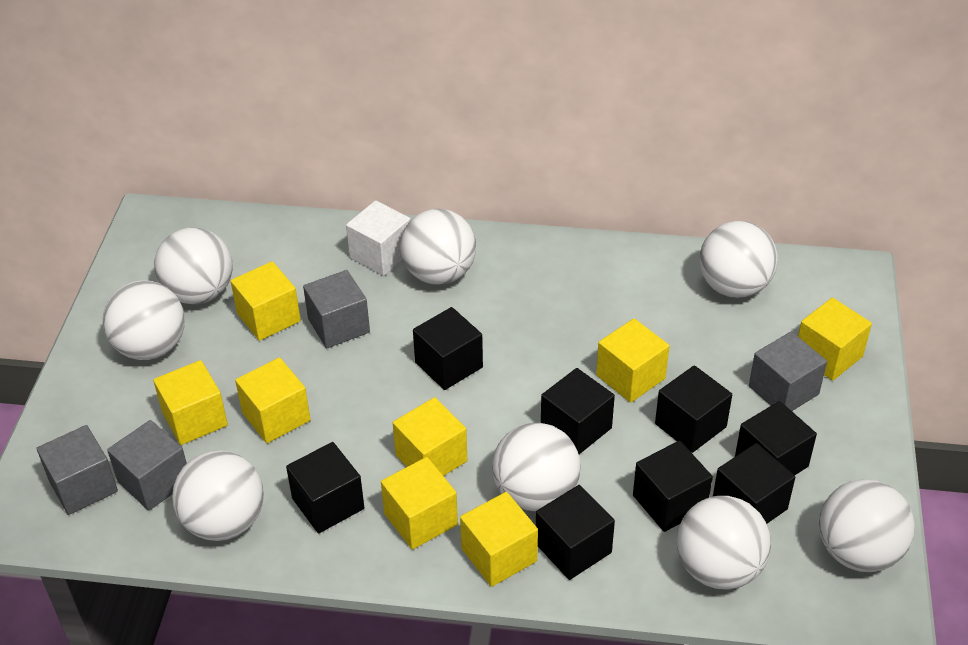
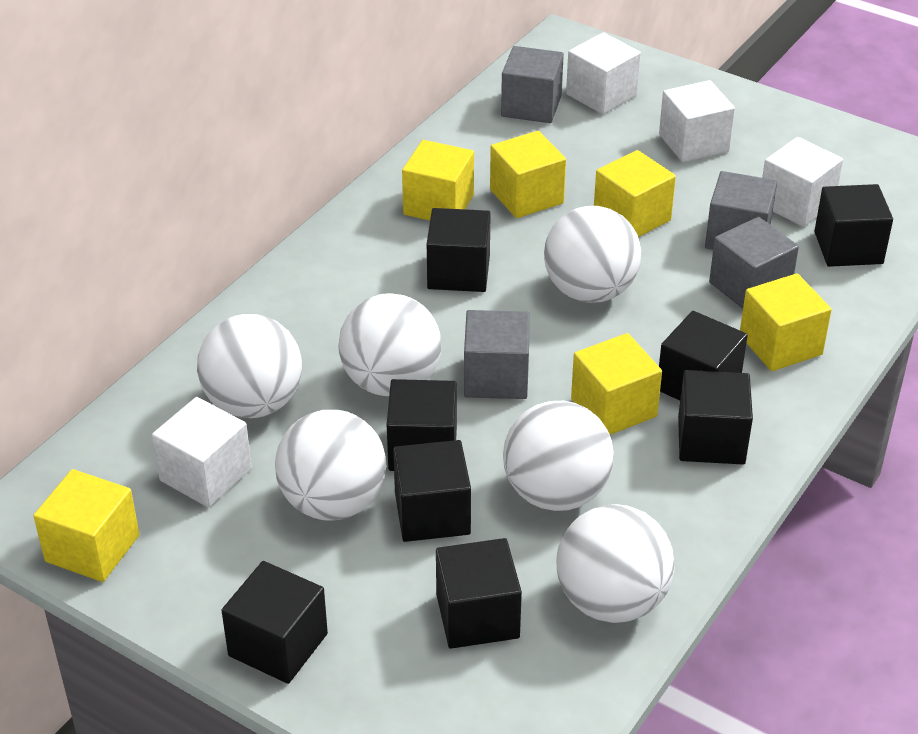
white ball: [103,280,185,360] [154,227,233,304] [172,450,264,541] [400,209,476,285] [492,423,581,511] [677,496,771,590] [699,221,778,298] [819,479,915,572] = 8 -> [197,314,302,418] [275,410,386,521] [338,293,442,396] [503,401,614,511] [544,206,641,303] [557,504,675,623] = 6
white cube: [346,200,411,276] = 1 -> [152,397,252,508] [566,32,641,114] [659,80,735,162] [762,137,843,227] = 4
yellow cube: [153,360,228,445] [231,261,301,341] [235,357,311,443] [381,457,458,550] [393,397,467,476] [460,492,538,587] [596,319,669,403] [798,298,872,381] = 8 -> [33,469,139,582] [402,140,474,221] [490,131,566,218] [571,333,662,435] [594,150,676,237] [740,273,832,371] = 6

